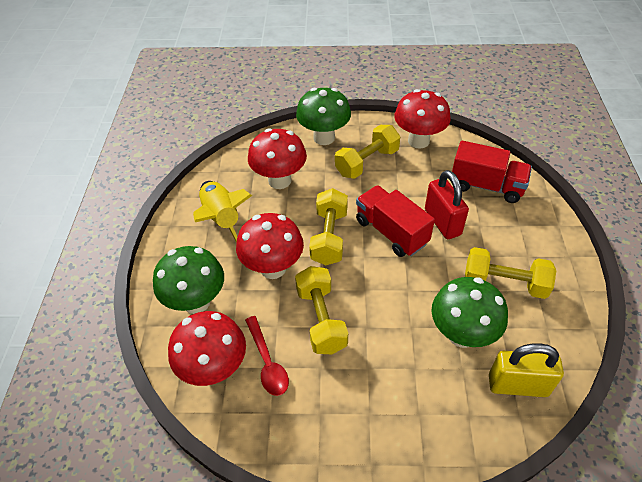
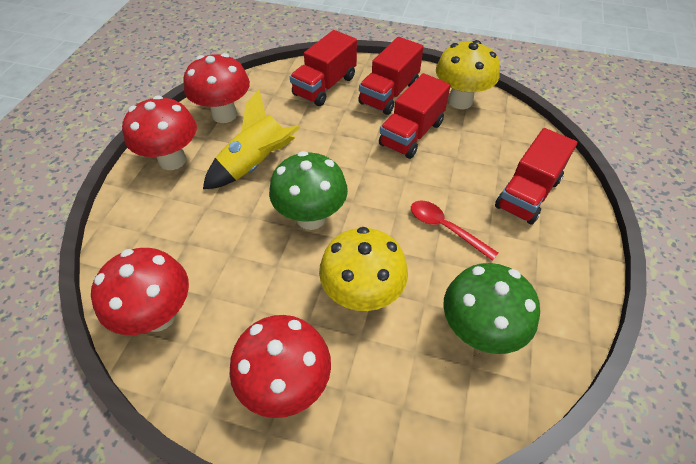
green mushroom: [153,246,224,314] [296,88,351,145] [432,277,508,348] = 3 -> [269,151,348,230] [443,263,540,354] = 2
red padlock: [425,170,469,239] = 1 -> none = 0
red truck: [356,185,435,257] [452,141,532,203] = 2 -> [290,30,357,106] [358,37,424,115] [379,73,451,159] [495,128,577,225] = 4
yellow dumbbell: [295,266,348,354] [309,188,348,265] [335,125,400,179] [465,247,556,299] = 4 -> none = 0
yellow mushroom: none = 0 -> [319,227,408,311] [436,40,500,109] = 2
yellow padlock: [489,343,564,397] = 1 -> none = 0

